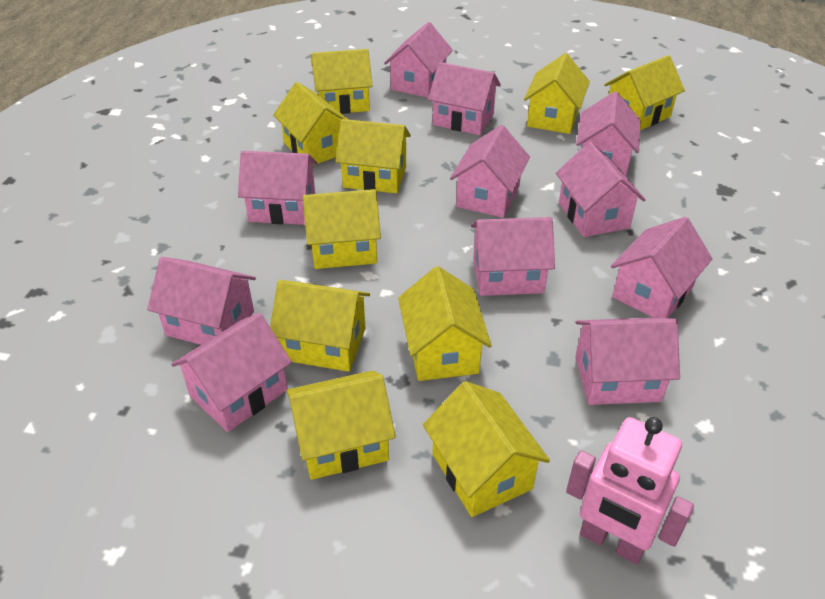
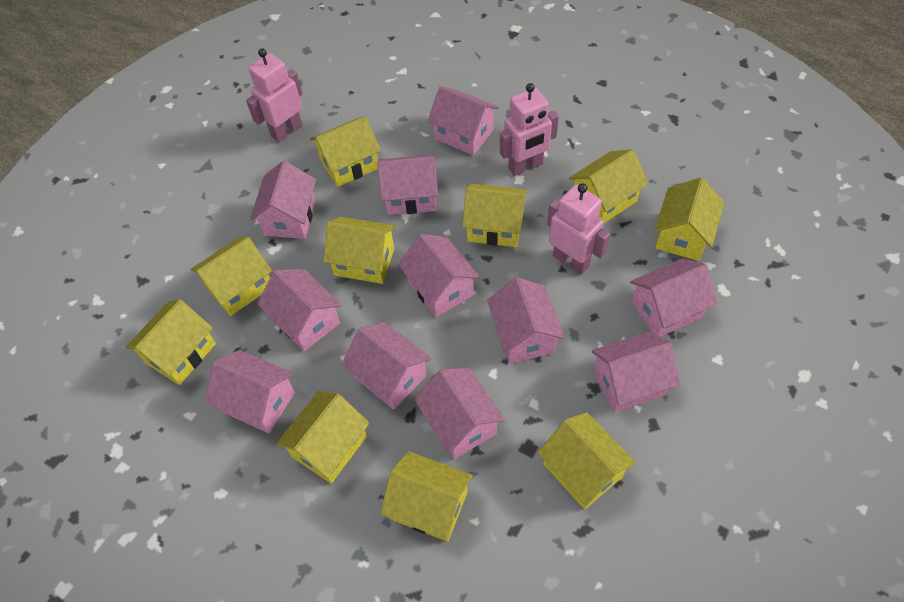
pink robot: [566,417,694,564] = 1 -> [246,48,303,143] [500,83,559,176] [547,183,610,275] = 3

